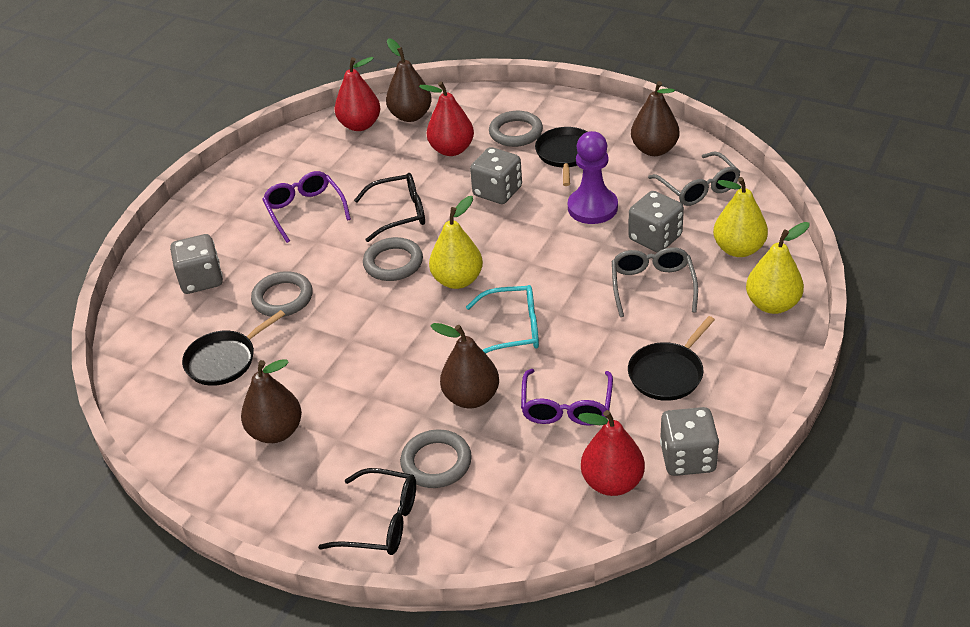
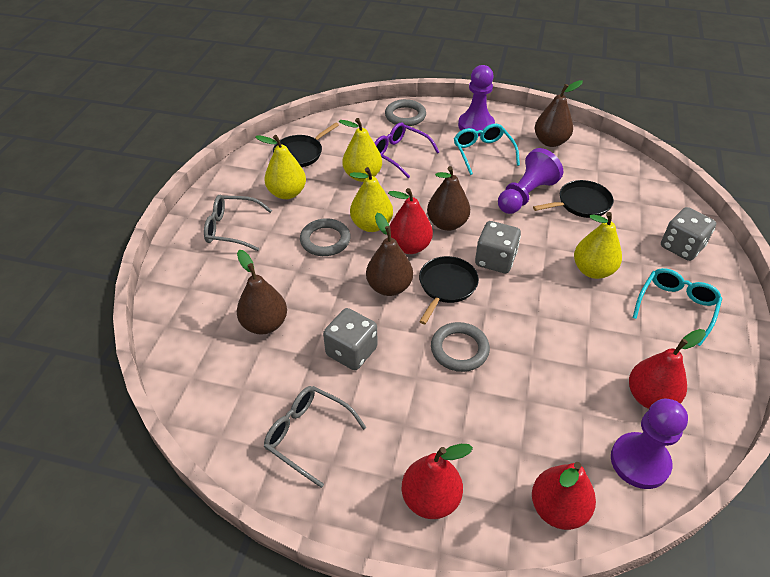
black glasses: [318,468,416,555] [354,173,425,242] = 2 -> none = 0
grey dice: [170,234,223,294] [470,147,522,204] [628,191,684,252] [660,407,719,476] = 4 -> [323,308,378,370] [475,221,521,273] [661,207,716,261] = 3
grey ring: [251,271,313,317] [363,237,423,281] [400,429,472,488] [489,111,543,147] = 4 -> [300,218,351,256] [385,99,426,126] [431,322,490,372] = 3
purple glasses: [262,171,351,243] [521,369,613,426] = 2 -> [374,123,439,178] = 1
purple pawn: [568,131,618,224] = 1 -> [458,65,495,136] [498,148,563,214] [611,399,688,489] = 3
red pear: [334,57,380,131] [419,81,474,156] [578,410,645,496] = 3 -> [388,188,433,254] [402,444,473,519] [532,462,596,530] [629,329,706,409] = 4
turquoise glasses: [466,285,539,354] = 1 -> [454,124,520,175] [633,268,722,346] = 2
yellow pear: [429,196,483,289] [713,177,768,257] [746,222,810,314] = 3 -> [255,135,306,199] [339,118,382,182] [350,167,393,232] [574,212,622,279] = 4

